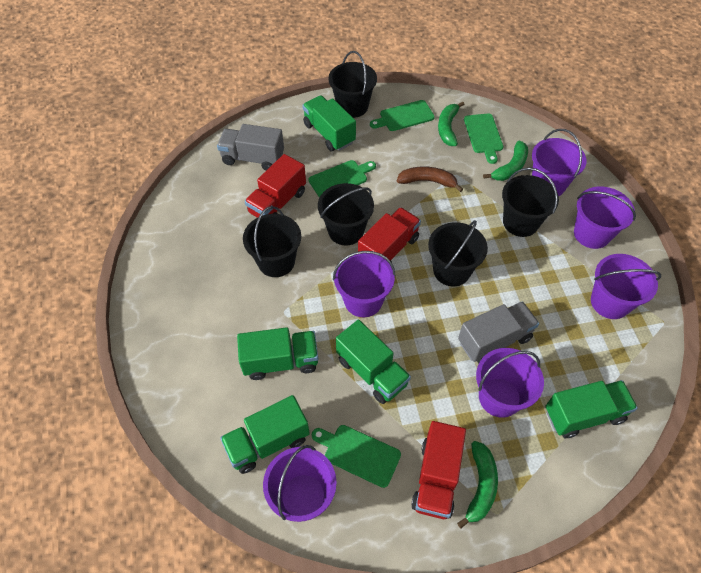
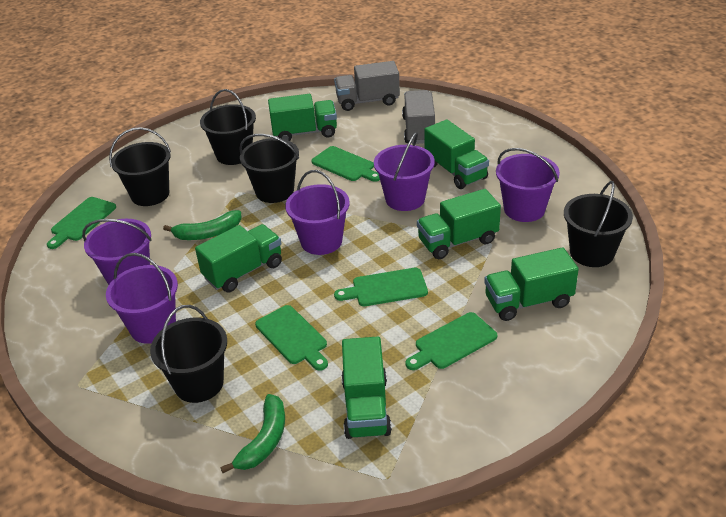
brown banana: [397,166,463,192] = 1 -> none = 0
green banana: [438,101,465,146] [457,441,498,528] [483,141,528,181] = 3 -> [163,210,241,240] [220,394,285,473] = 2
green cutting board: [308,160,376,198] [312,425,401,488] [370,100,435,131] [464,114,503,164] = 4 -> [47,197,116,249] [255,305,328,371] [311,146,380,182] [334,268,428,306] [405,312,497,370] = 5
green truck: [220,395,310,474] [237,327,318,380] [302,95,356,152] [336,320,411,404] [546,380,638,438] = 5 -> [195,224,282,292] [268,94,337,141] [341,336,392,439] [417,189,501,259] [424,119,489,189] [484,247,579,321] = 6
purple bucket: [263,445,337,522] [333,251,396,317] [476,348,544,418] [532,129,587,196] [574,186,636,249] [591,254,661,319] = 6 -> [82,219,152,285] [106,253,178,344] [285,170,350,255] [374,132,435,211] [496,148,560,222] = 5
red truck: [245,154,306,218] [358,207,421,262] [411,421,466,519] = 3 -> none = 0

